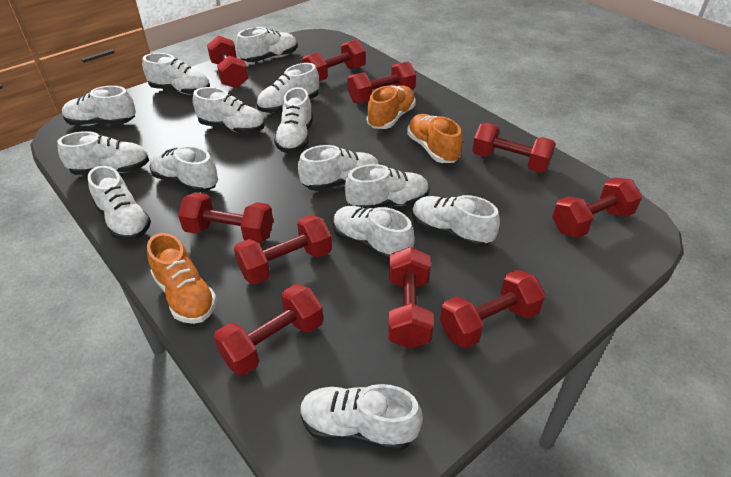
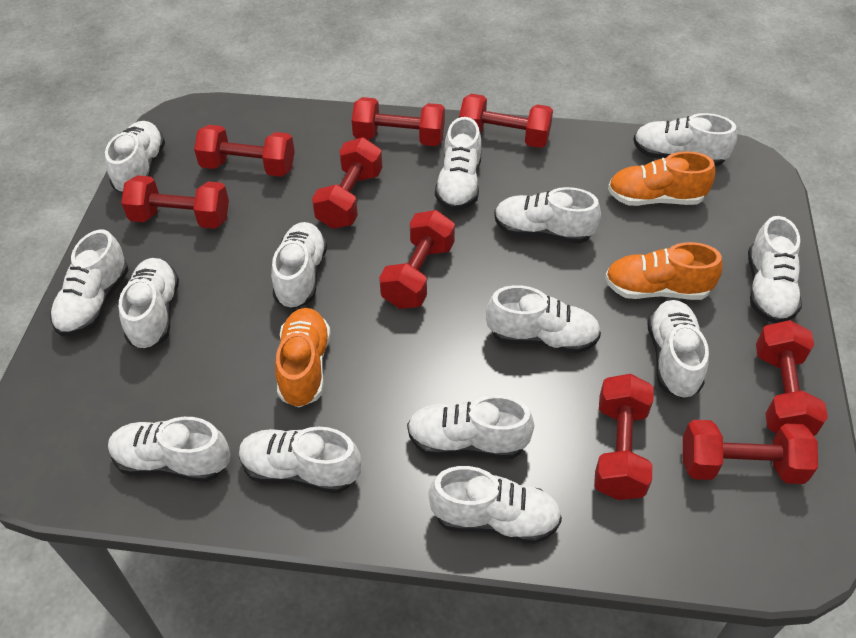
red dumbbell: [178,193,273,244] [207,35,248,88] [214,284,323,376] [234,215,332,284] [302,39,366,81] [348,62,416,103] [388,247,434,349] [440,270,545,348] [472,123,556,173] [552,178,642,238] = 10 -> [121,175,229,229] [194,125,295,177] [312,138,382,229] [352,97,445,146] [379,210,455,309] [459,94,553,148] [594,374,654,500] [683,420,818,484] [756,320,828,436] = 9

